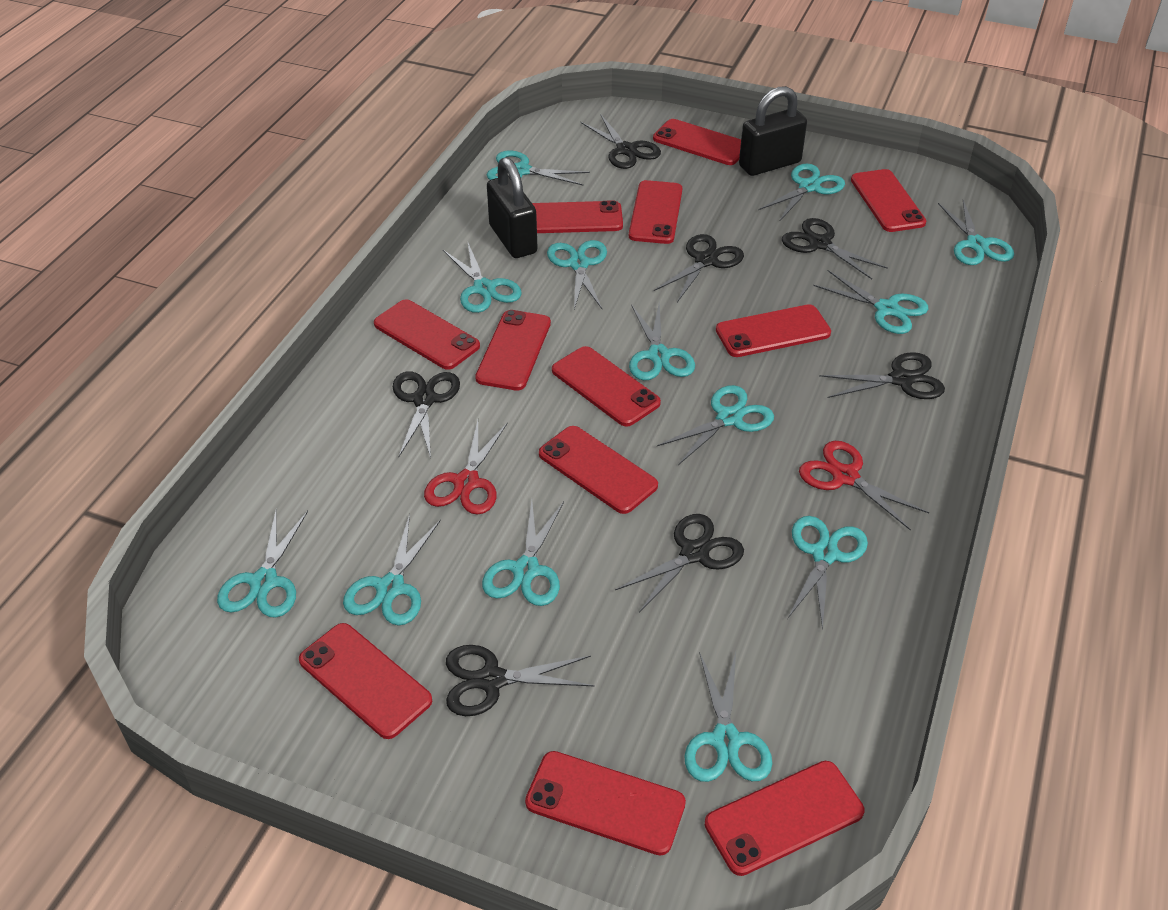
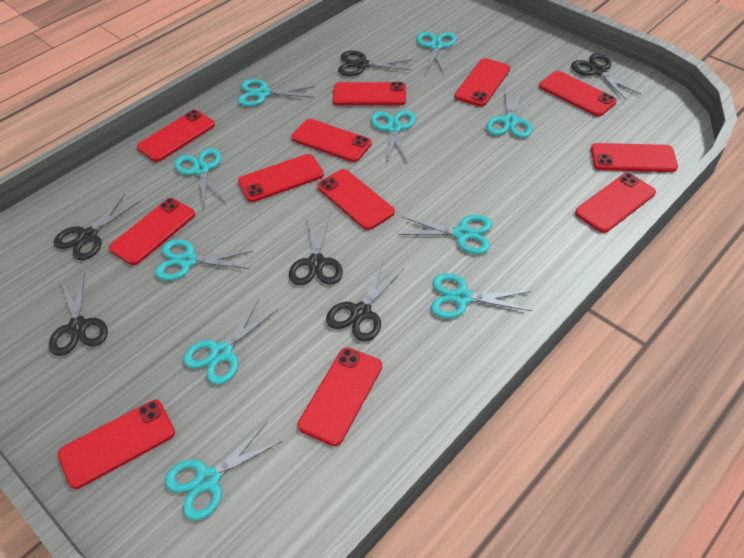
black padlock: [487,157,538,258] [739,86,807,176] = 2 -> none = 0
black scissors: [393,372,460,458] [446,645,594,716] [581,115,661,169] [615,514,744,613] [654,234,744,302] [782,218,888,279] [819,352,945,399] = 7 -> [49,273,108,356] [54,194,140,260] [289,214,343,285] [326,261,404,341] [338,51,412,76] [571,53,641,100] = 6
red scissors: [424,420,508,515] [799,441,929,530] = 2 -> none = 0
turquoise scissors: [217,511,308,618] [343,514,441,626] [443,243,522,313] [482,500,564,606] [487,151,590,186] [547,240,607,309] [629,303,695,380] [657,385,774,465] [685,652,772,782] [758,164,845,222] [787,516,868,630] [813,270,928,334] [938,200,1014,265] = 13 -> [155,239,253,280] [165,422,283,520] [174,148,225,206] [183,299,278,385] [238,79,315,106] [371,110,416,164] [398,215,492,254] [417,32,456,75] [431,273,532,319] [486,86,532,138] = 10

